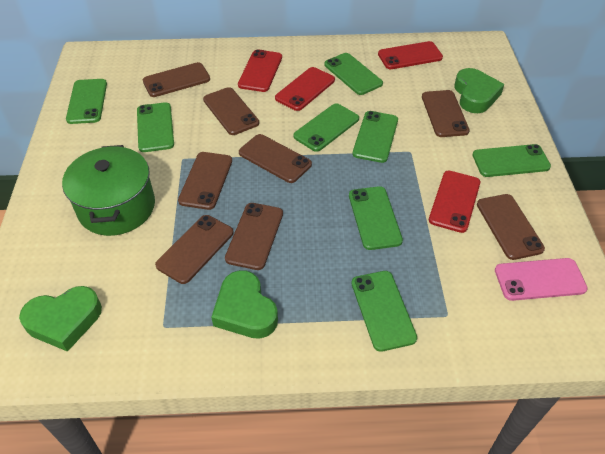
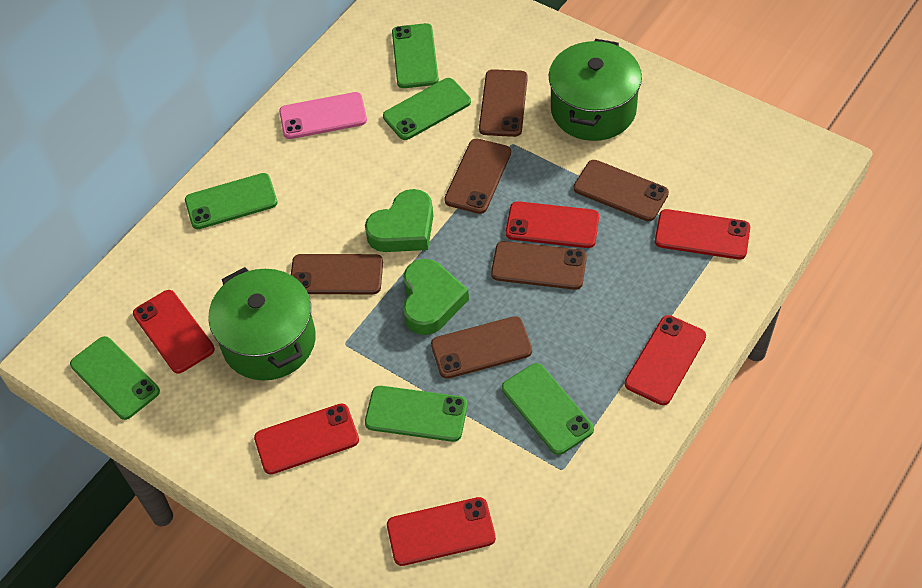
brown phone: [143,62,210,97] [155,215,234,284] [178,152,232,210] [203,87,259,135] [225,203,283,270] [239,134,312,183] [422,90,470,137] [477,194,545,260] = 8 -> [291,254,383,294] [431,316,532,379] [444,138,511,214] [479,69,528,137] [491,241,587,290] [574,160,669,221] = 6
green heart: [19,286,102,352] [211,270,278,339] [454,68,504,113] = 3 -> [365,189,434,252] [403,259,469,335] = 2
green phone: [66,79,107,124] [137,102,174,152] [293,103,359,152] [324,53,383,95] [349,186,403,250] [351,271,417,352] [353,111,398,163] [473,144,551,177] = 8 -> [70,336,160,420] [185,173,278,229] [365,386,468,442] [383,78,471,140] [392,23,439,88] [502,363,594,455] = 6
green pot: [62,145,155,236] = 1 -> [208,267,316,380] [549,39,642,141] = 2
red phone: [238,49,282,92] [275,67,335,111] [378,41,443,69] [429,171,480,233] = 4 -> [133,290,215,374] [254,403,359,475] [387,497,496,566] [506,201,599,248] [625,315,706,405] [655,209,750,260] = 6

